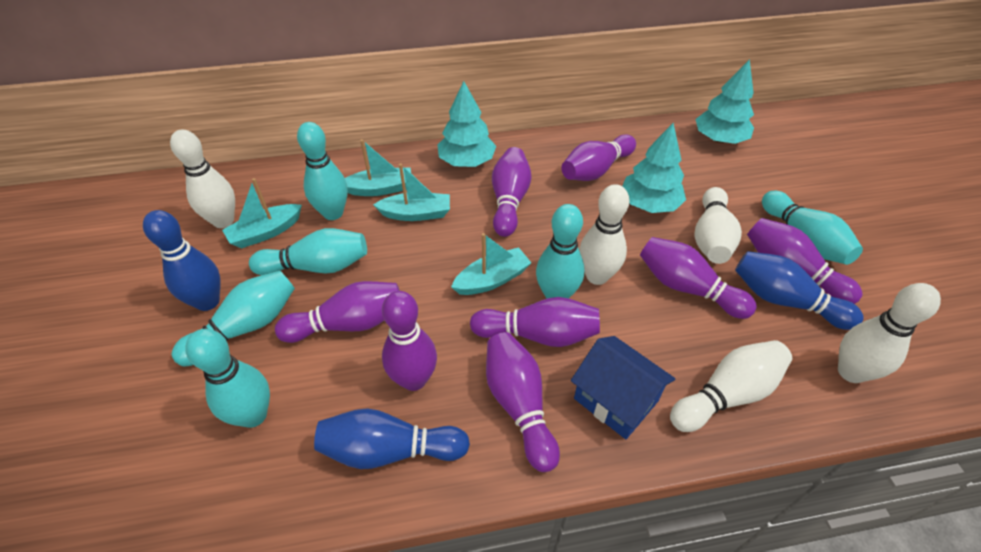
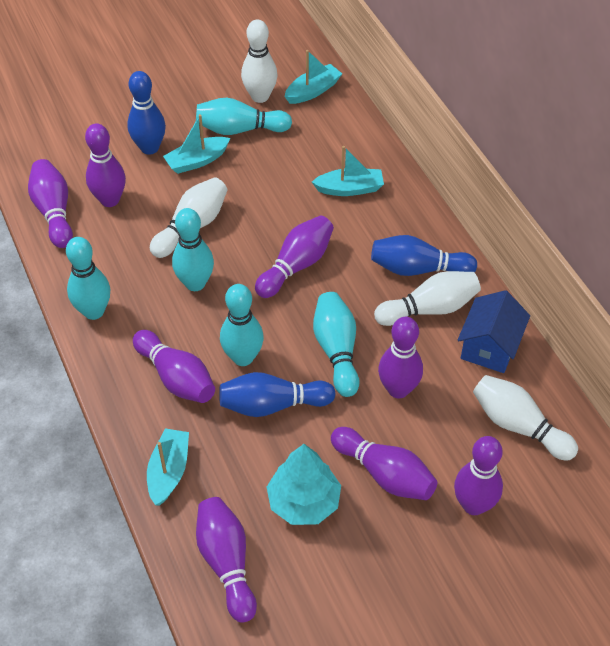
turquoise bowling pin: [172,271,295,367] [185,329,270,428] [249,228,367,275] [297,122,348,220] [536,204,585,299] [762,191,863,265] = 6 -> [66,237,110,320] [172,208,214,291] [196,98,292,135] [220,284,264,366] [313,292,360,397] = 5
turquoise tree: [437,81,496,167] [622,123,686,213] [695,59,754,144] = 3 -> [267,444,341,525] = 1
white bowling pin: [170,130,235,228] [579,184,629,285] [670,340,792,432] [694,187,742,264] [838,283,941,383] = 5 -> [150,177,227,258] [241,19,278,103] [374,271,481,326] [473,375,578,461] = 4

